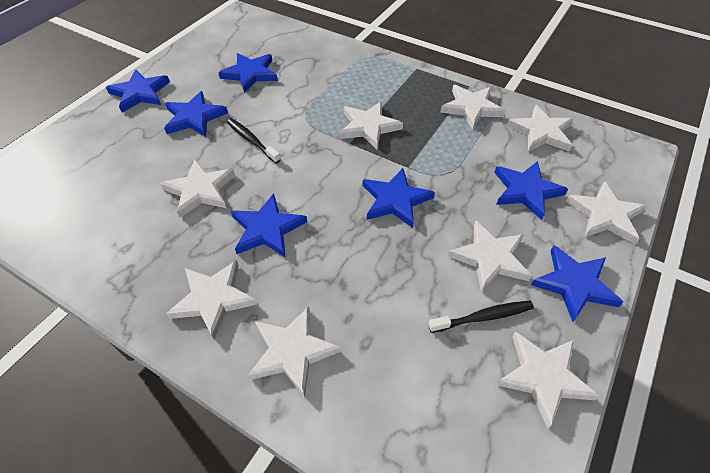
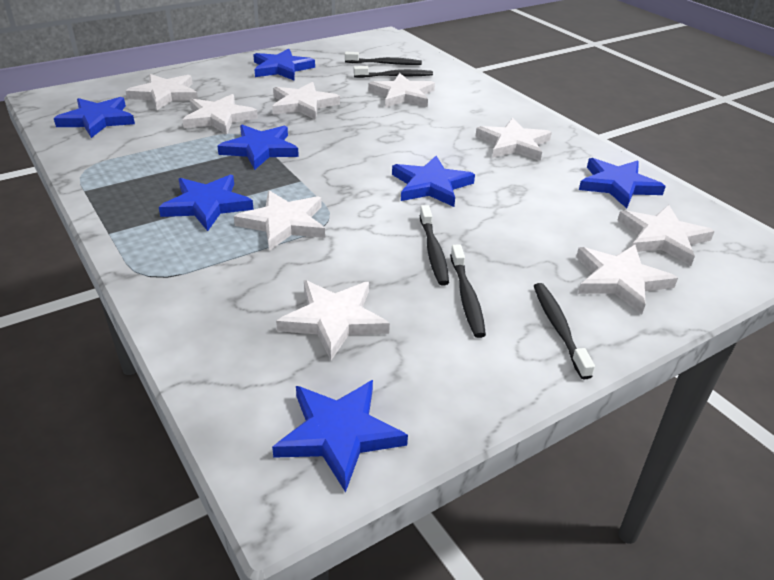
black toothbrush: [227,118,281,163] [428,301,534,333] = 2 -> [345,52,422,65] [354,66,433,78] [420,205,449,286] [450,245,486,338] [534,283,595,379] = 5

